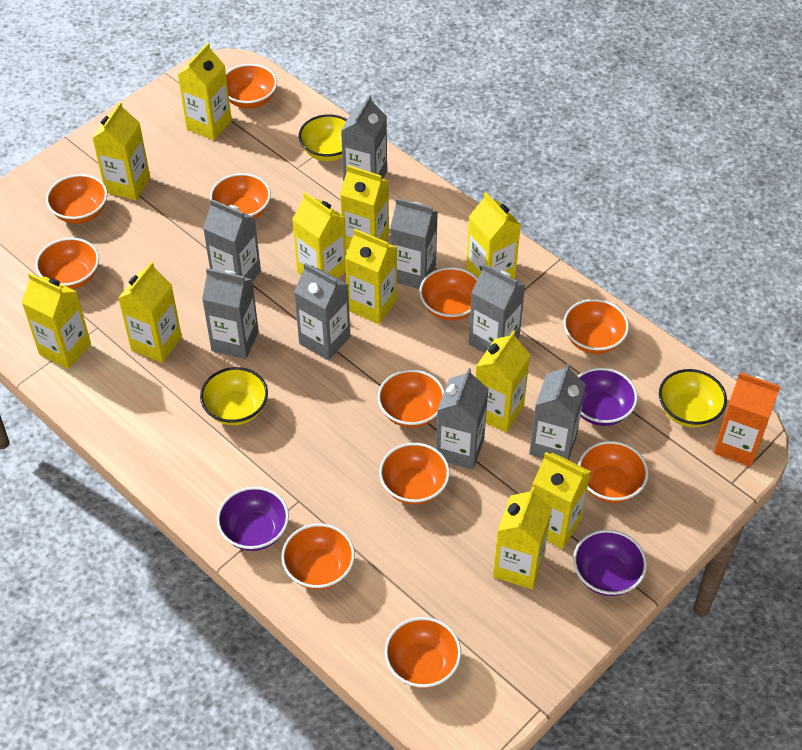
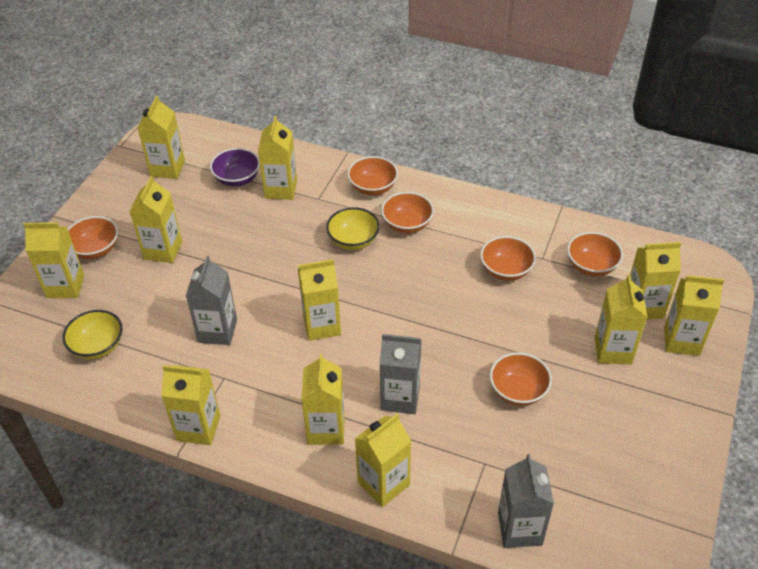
grey carton: [202,268,259,359] [203,199,261,282] [294,263,350,360] [341,95,387,183] [390,198,438,289] [436,368,488,470] [469,264,525,353] [529,363,586,460] = 8 -> [186,256,237,345] [380,334,422,414] [498,454,554,548] = 3
orange bowl: [35,238,99,289] [46,174,107,224] [210,173,271,219] [226,64,277,109] [281,523,355,590] [378,369,444,428] [379,443,450,505] [385,617,461,688] [419,267,478,321] [563,299,629,354] [578,441,648,503] = 11 -> [68,216,118,259] [347,156,398,195] [381,192,434,233] [480,236,536,281] [490,352,552,406] [567,232,623,276] = 6
orange carton: [714,372,780,467] = 1 -> none = 0
purple bowl: [217,487,289,551] [573,530,647,596] [578,368,638,426] = 3 -> [210,148,260,187] = 1
yellow bowl: [200,367,268,425] [298,114,347,161] [659,369,727,427] = 3 -> [62,310,122,359] [326,207,380,250] = 2

